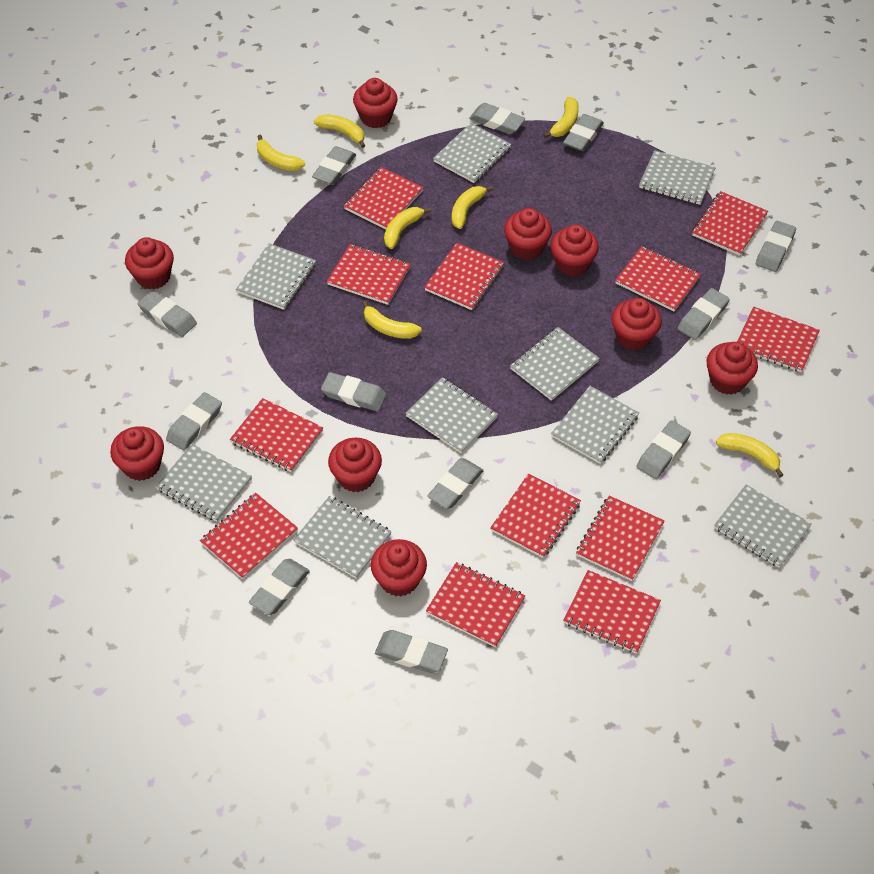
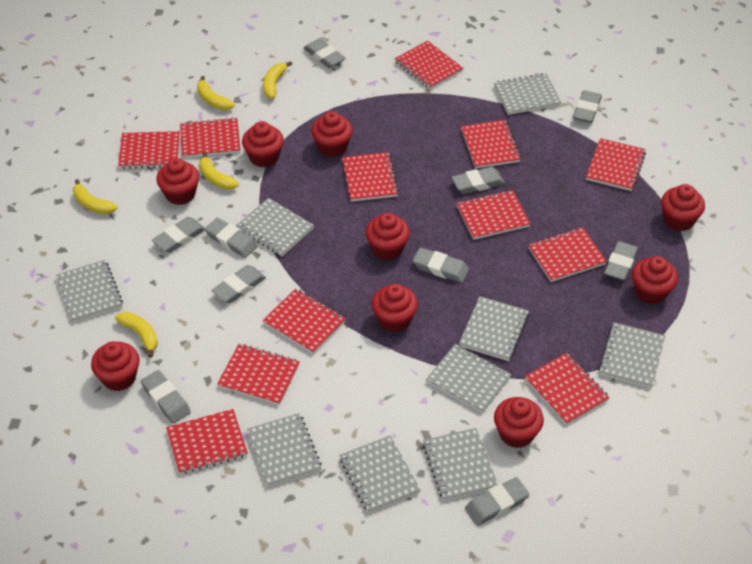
grey eraser: [138,290,197,337] [166,392,222,450] [249,559,310,615] [312,146,356,185] [321,372,387,411] [375,630,448,673] [427,458,484,509] [469,103,525,134] [563,114,604,151] [636,421,691,479] [678,288,730,340] [756,221,796,272] = 12 -> [141,370,191,424] [152,217,205,253] [205,218,258,258] [211,265,266,303] [303,38,346,68] [413,247,469,283] [451,167,505,194] [465,477,529,526] [573,90,602,123] [604,241,638,280] = 10
yellow banana: [257,135,305,171] [314,114,365,148] [362,301,422,339] [384,207,431,249] [452,186,493,229] [543,97,579,138] [716,433,783,478] = 7 -> [73,179,118,214] [115,312,158,358] [197,76,235,110] [199,152,239,190] [263,61,292,99] = 5

